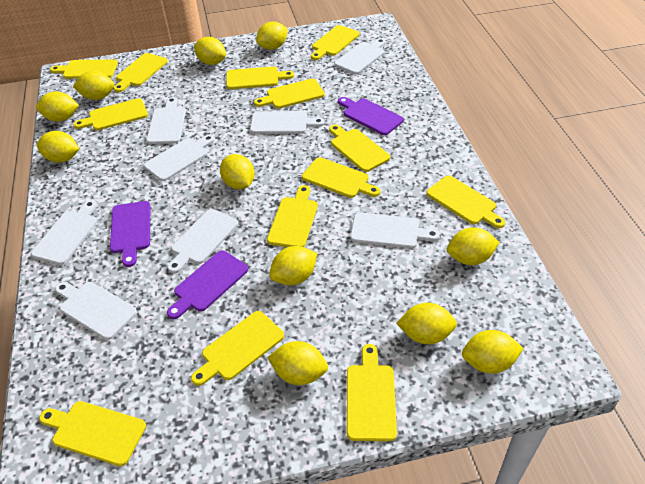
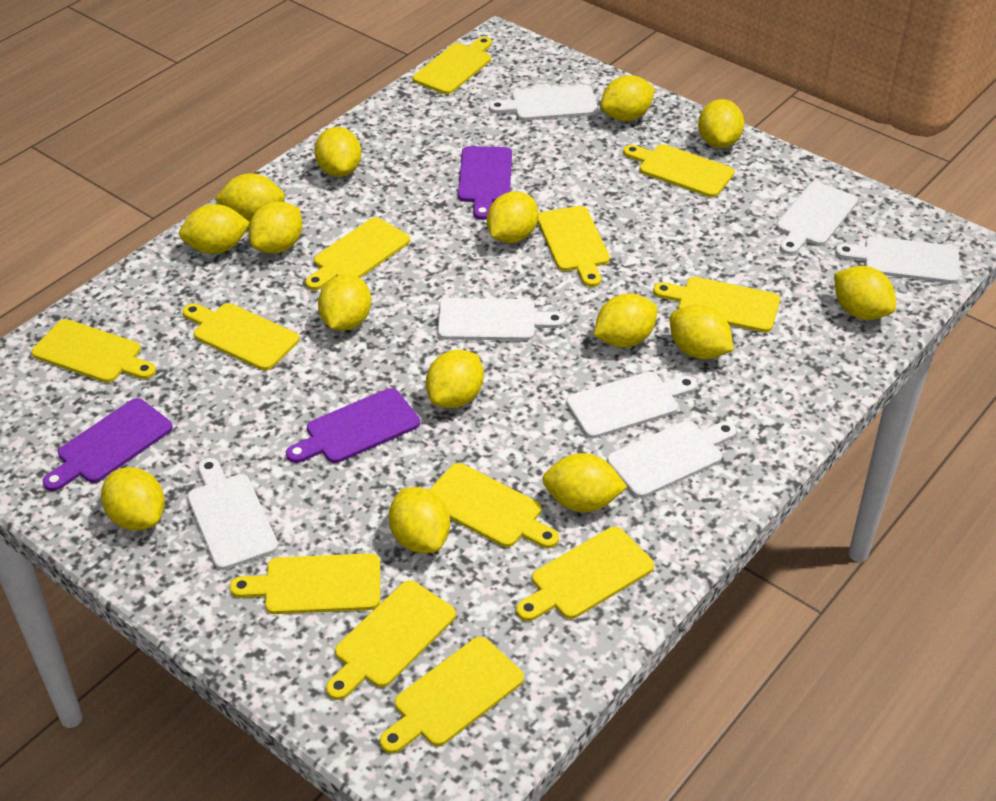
white cutting board: [31,200,97,265] [55,282,137,340] [144,135,215,181] [146,97,186,144] [167,209,238,273] [250,111,324,134] [334,38,386,74] [350,212,440,248] = 8 -> [187,458,278,570] [438,298,565,341] [489,85,598,121] [566,372,697,438] [607,421,737,498] [776,182,858,255] [836,236,960,283] = 7
yellow cutting board: [39,401,146,466] [50,59,118,79] [73,98,148,130] [114,53,168,92] [191,311,284,386] [226,67,294,89] [254,79,325,109] [267,185,318,247] [302,157,380,198] [311,25,360,60] [329,125,390,172] [347,344,397,441] [426,176,505,228] = 13 -> [32,319,156,383] [182,303,299,370] [230,553,380,614] [305,217,410,290] [326,580,456,700] [380,637,524,754] [413,37,492,94] [429,463,559,548] [516,527,654,621] [537,206,610,287] [623,144,735,197] [653,277,780,332] = 12
yellow lemon: [36,91,79,122] [36,131,79,162] [73,71,114,100] [194,37,226,65] [220,154,255,189] [256,22,288,50] [267,341,328,385] [269,246,317,285] [396,303,457,344] [447,227,500,265] [462,330,524,374] = 11 -> [101,467,165,530] [179,204,250,254] [215,173,285,222] [249,201,302,253] [314,127,361,177] [318,274,371,331] [389,487,450,553] [426,350,484,408] [487,191,538,243] [542,453,627,512] [594,293,657,347] [600,75,655,121] [670,304,734,359] [698,99,744,148] [834,266,896,320] = 15

